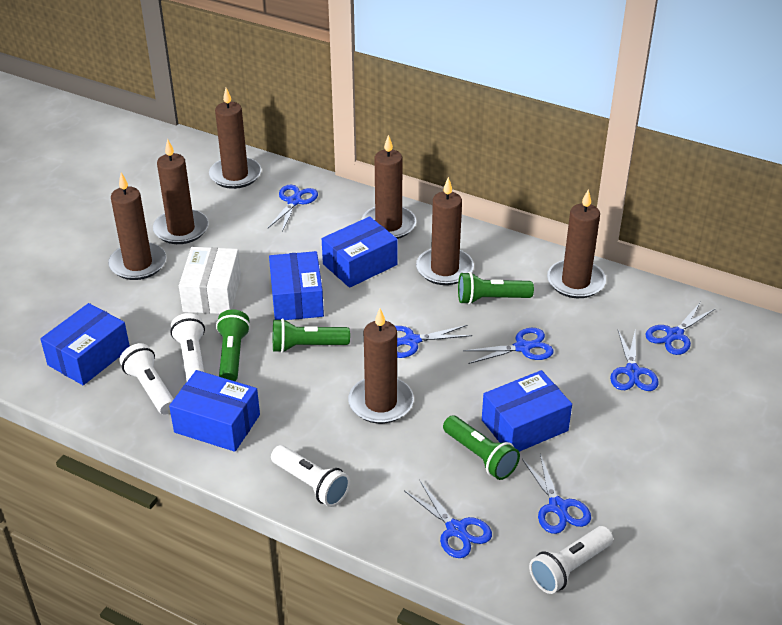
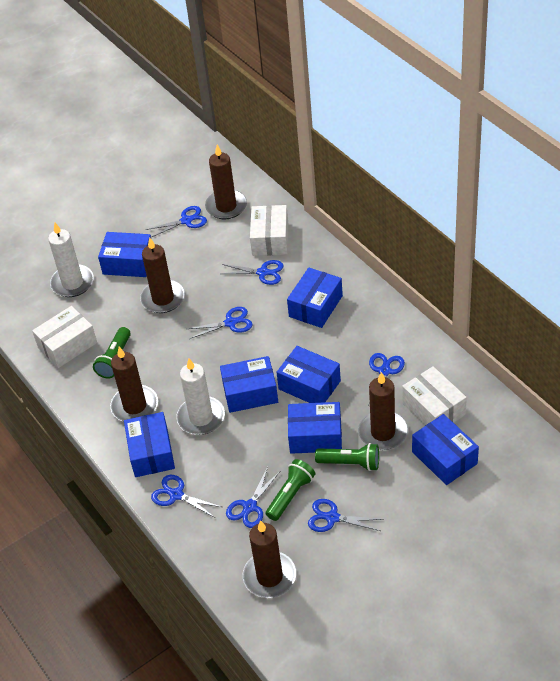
blue box: [40,303,130,385] [169,370,260,452] [269,251,324,320] [322,217,398,288] [482,370,572,452] = 5 -> [98,232,151,277] [124,412,175,477] [220,356,278,413] [277,346,341,403] [287,268,343,328] [288,402,342,454] [412,414,479,485] = 7
brown candle: [108,173,166,280] [153,139,209,244] [209,88,261,189] [348,308,414,424] [361,135,416,239] [416,177,474,285] [547,189,606,298] = 7 -> [110,347,158,422] [140,238,185,313] [205,145,247,219] [243,520,296,598] [358,372,408,450] = 5
green flashlight: [216,309,250,381] [273,318,350,353] [443,416,520,480] [458,272,534,305] = 4 -> [93,327,131,379] [266,459,315,521] [315,443,379,471] = 3
white box: [179,247,241,314] = 1 -> [32,306,97,368] [250,205,288,256] [402,366,467,426] = 3
white candle: none = 0 -> [48,223,94,297] [176,358,225,435] = 2
white flashlight: [120,343,174,414] [170,313,205,381] [271,445,350,507] [529,526,613,594] = 4 -> none = 0

